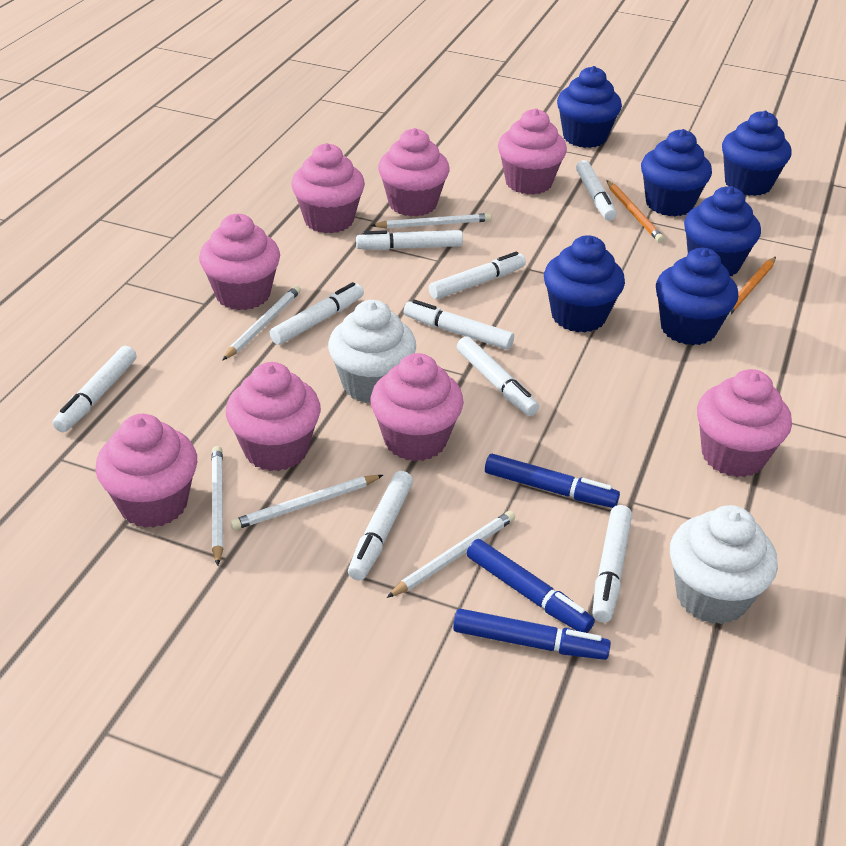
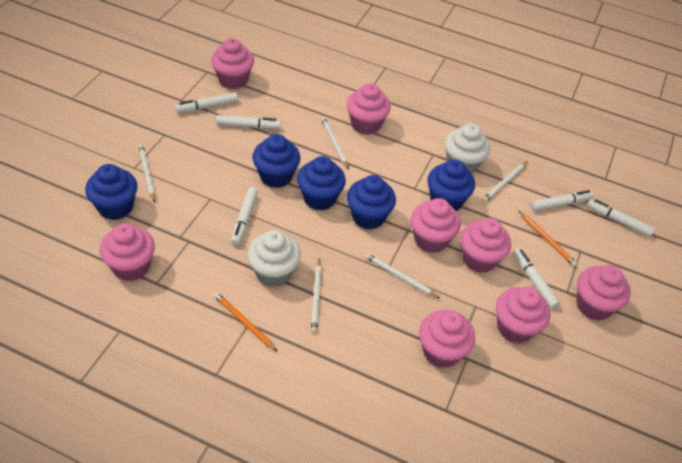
blue cupcake: [544,235,625,333] [557,66,622,148] [641,129,712,216] [656,248,738,345] [684,186,761,276] [722,111,792,196] = 6 -> [85,164,138,220] [253,134,300,188] [297,156,346,211] [347,175,396,230] [427,160,475,211] = 5
blue marker: [453,609,611,660] [467,539,595,633] [485,454,620,508] = 3 -> none = 0
white marker: [52,346,137,432] [269,282,364,345] [348,471,413,581] [356,230,463,250] [403,300,514,350] [429,252,526,299] [457,336,539,416] [576,160,616,221] [592,505,632,622] = 9 -> [175,92,238,113] [216,115,281,129] [231,188,258,245] [513,248,560,309] [531,190,594,211] [587,199,655,237] = 6

